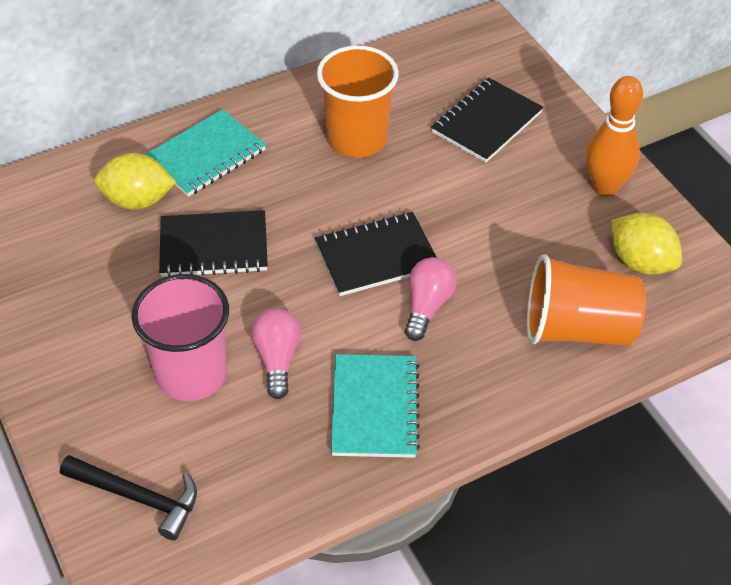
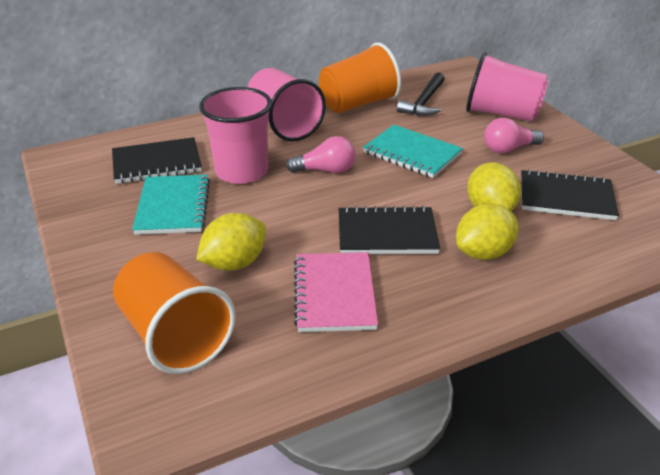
orange bowling pin: [586,76,643,196] = 1 -> none = 0
pink cup: [131,274,229,401] = 1 -> [199,87,272,184] [248,68,326,141] [466,52,549,122] = 3
pink notebook: none = 0 -> [294,252,378,332] = 1
yellow lemon: [94,153,176,210] [611,213,682,275] = 2 -> [196,213,266,271] [456,204,518,260] [467,162,521,211] = 3

